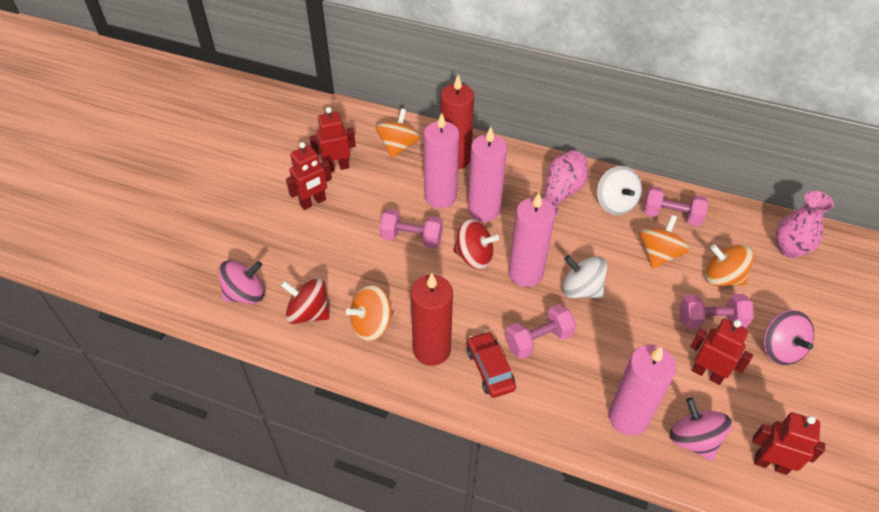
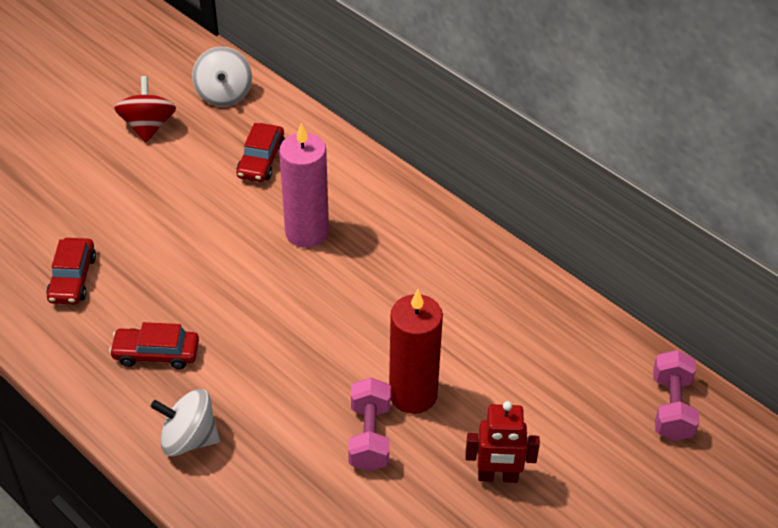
orange spinning top: [346,285,393,341] [376,109,420,158] [639,215,690,269] [705,244,754,286] = 4 -> none = 0
pink candle: [424,113,459,208] [468,127,507,222] [508,193,555,287] [609,345,676,436] = 4 -> [279,123,329,248] = 1
pink dumbbell: [379,209,443,248] [505,304,576,359] [643,186,708,226] [680,294,754,329] = 4 -> [348,377,391,471] [653,350,699,441] = 2
pink spinning top: [218,260,265,304] [669,397,732,461] [763,310,814,365] = 3 -> none = 0
pink vase: [541,150,588,216] [775,191,834,258] = 2 -> none = 0
red candle: [411,273,453,366] [440,75,474,169] = 2 -> [389,289,443,414] = 1
red car: [467,331,516,398] = 1 -> [46,238,96,304] [109,322,199,369] [236,123,284,182] = 3
red robot: [286,142,332,210] [309,107,356,172] [690,318,753,385] [752,412,825,475] = 4 -> [465,401,540,483] = 1
red spinning top: [280,278,330,324] [453,219,499,270] = 2 -> [114,76,176,143] = 1

